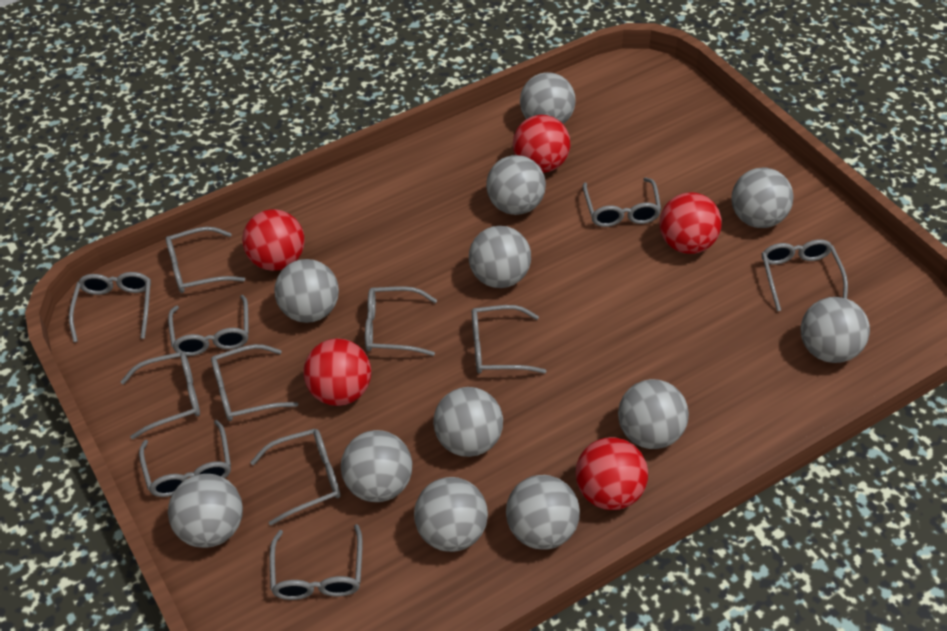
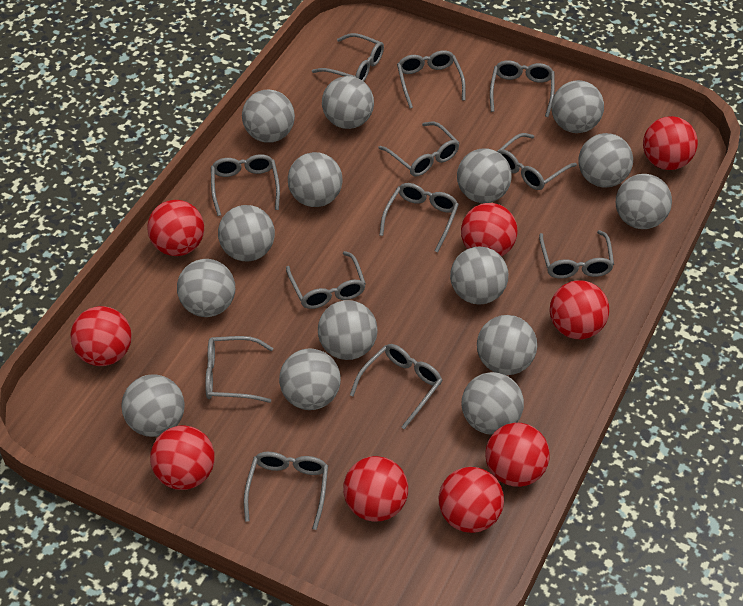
grey ball: [168,474,243,548] [274,259,339,323] [341,430,412,502] [414,477,488,552] [433,387,503,457] [469,226,531,288] [486,155,546,215] [506,475,580,550] [520,72,576,124] [618,379,689,449] [731,168,794,228] [801,297,870,363] = 12 -> [121,374,184,437] [177,259,235,317] [218,205,275,262] [242,90,295,143] [279,349,341,410] [288,152,343,207] [318,300,378,360] [322,76,374,129] [450,246,508,305] [457,149,512,203] [461,372,524,434] [477,315,537,375] [551,80,604,133] [579,133,633,188] [616,174,672,229] = 15
red ball: [242,209,305,271] [303,338,371,406] [513,115,570,173] [575,437,648,510] [659,192,722,254] = 5 -> [70,306,132,366] [147,200,204,256] [150,425,215,490] [343,456,408,522] [438,467,504,533] [461,203,518,256] [485,423,550,487] [550,280,609,339] [643,116,698,170] = 9

